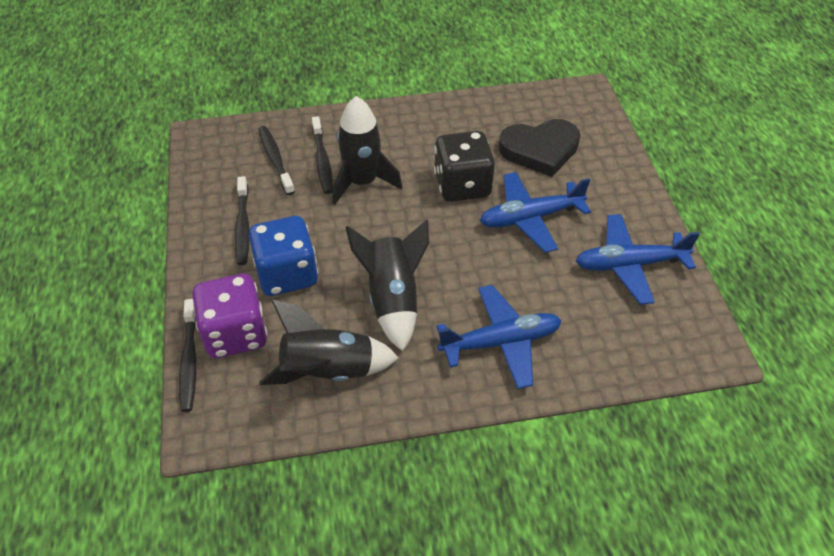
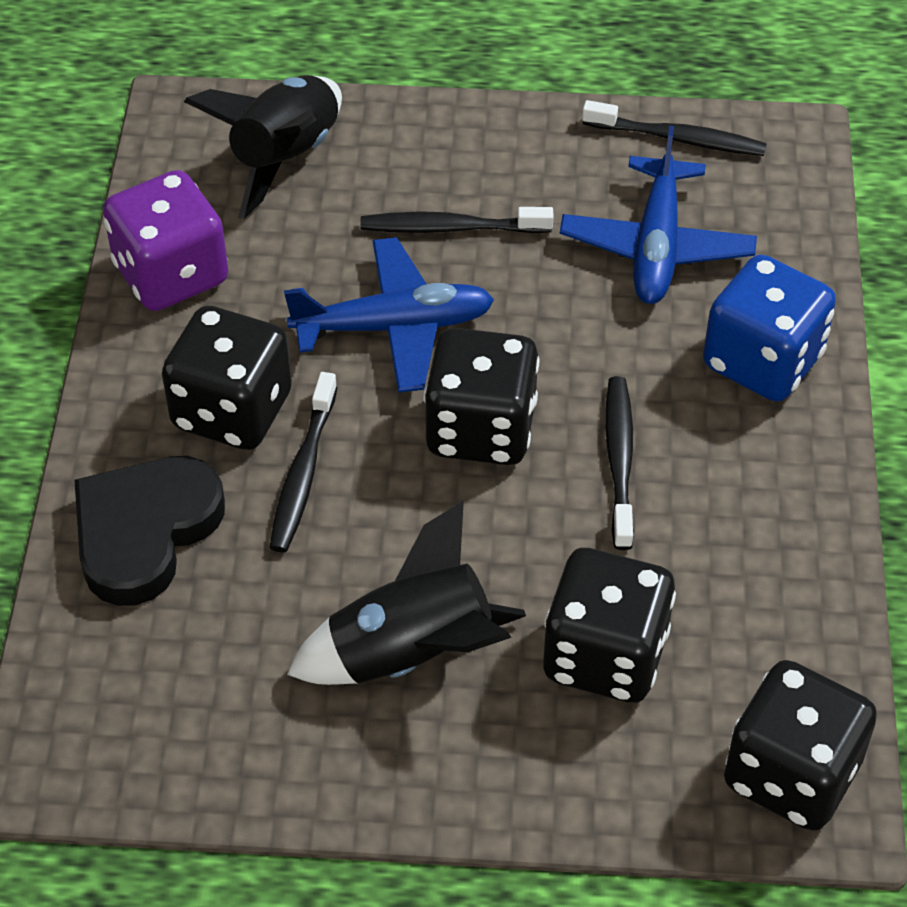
black dice: [434,131,495,202] = 1 -> [162,306,292,450] [424,328,539,465] [543,548,676,703] [724,660,877,831] = 4
black rocket: [259,300,399,385] [332,96,402,205] [345,220,429,352] = 3 -> [184,75,342,219] [287,501,526,685] = 2
blue plane: [436,285,561,389] [480,172,591,253] [576,214,700,305] = 3 -> [284,237,494,393] [560,126,757,304] = 2

